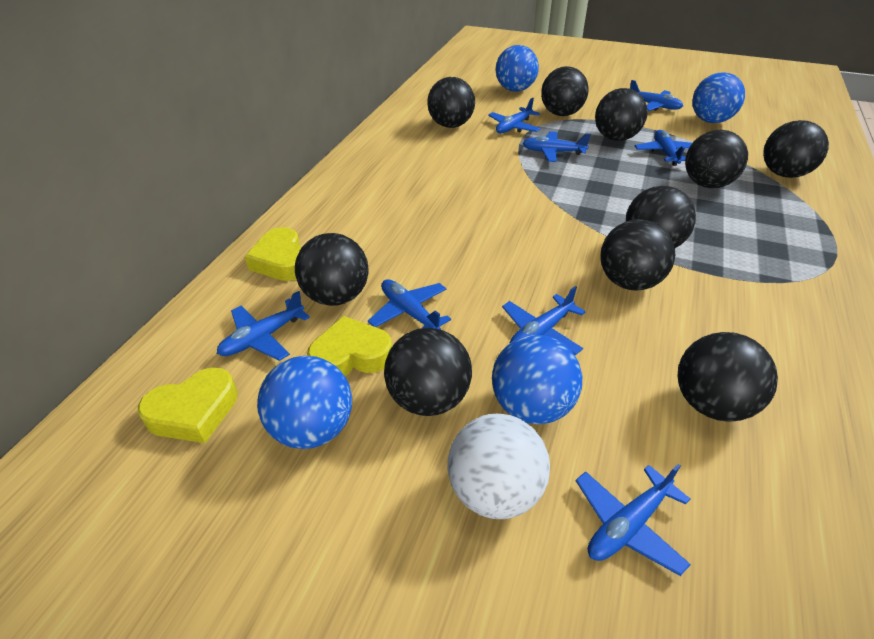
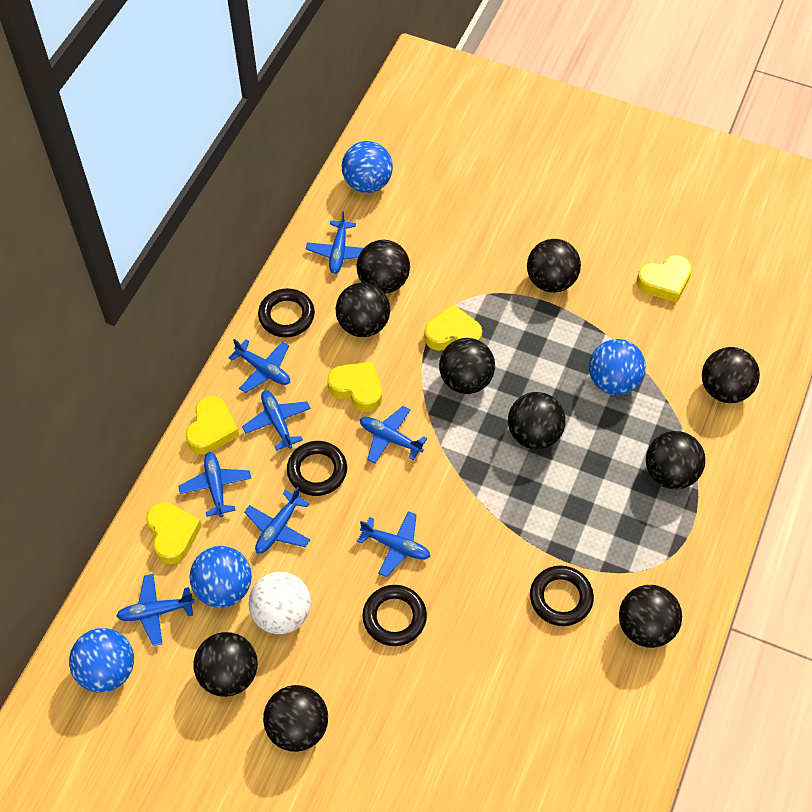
black ring: none = 0 -> [258,288,315,338] [287,441,347,496] [362,585,427,646] [530,566,594,626] = 4
yellow heart: [138,367,238,443] [244,227,302,281] [307,316,392,376] = 3 -> [146,502,202,564] [185,396,239,454] [327,361,382,412] [424,304,482,351] [636,255,692,302] = 5

